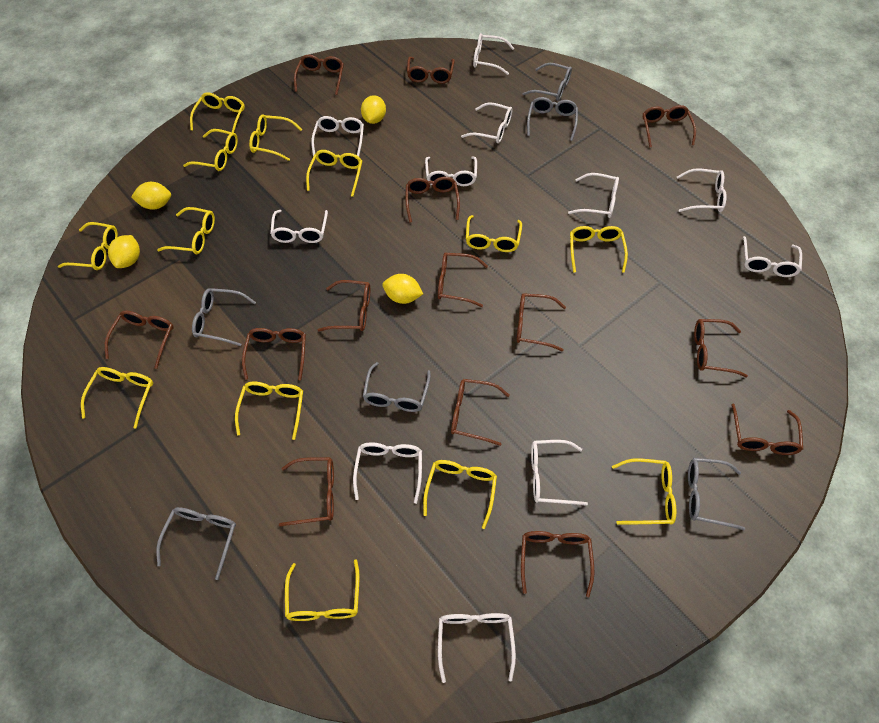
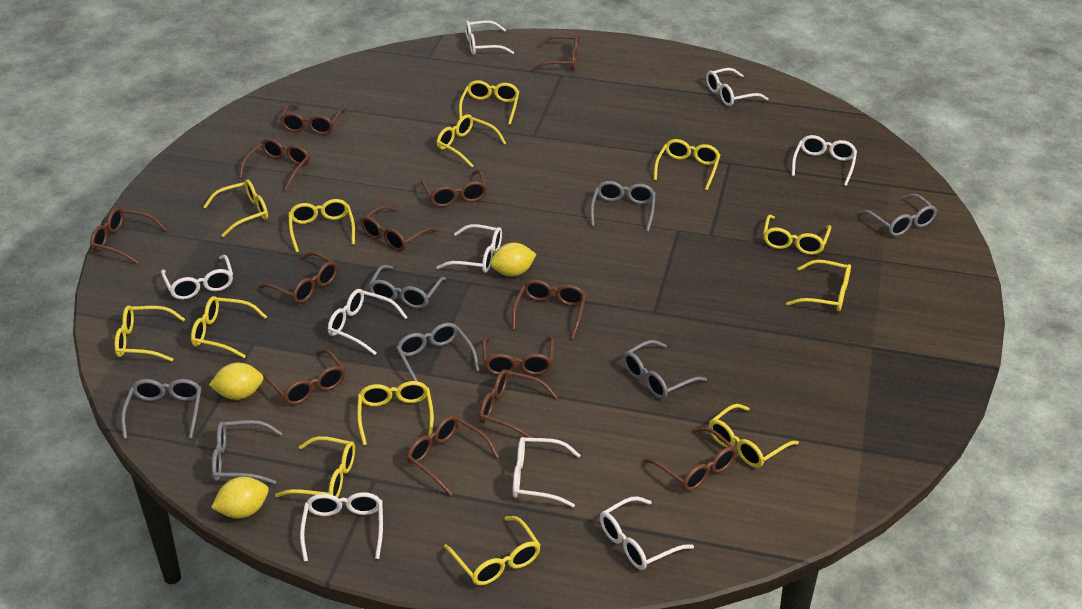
brown glasses: [105,311,174,369] [242,328,306,380] [279,457,334,526] [294,55,344,95] [318,280,370,332] [406,177,460,223] [407,57,455,84] [438,253,488,307] [451,379,510,446] [517,293,566,352] [521,531,595,597] [643,105,696,148] [694,319,748,378] [731,403,803,455] = 14 -> [90,207,167,264] [239,138,310,191] [259,252,338,304] [263,349,345,405] [280,104,345,135] [361,205,438,251] [407,415,499,496] [421,170,487,207] [479,369,558,438] [483,336,554,375] [512,280,586,339] [532,35,579,71] [644,427,737,491] = 13
grey glasses: [156,507,236,580] [192,288,256,346] [363,362,431,412] [522,63,572,101] [527,97,578,141] [688,458,745,530] = 6 -> [121,379,202,439] [212,420,283,484] [368,265,446,308] [396,323,480,381] [590,181,655,232] [623,340,707,399] [858,194,937,236] = 7
white glasses: [270,210,328,243] [311,116,364,157] [353,443,422,504] [425,156,477,186] [438,613,516,683] [461,102,512,143] [473,33,514,75] [531,440,588,506] [568,173,619,218] [677,169,727,212] [743,236,802,277] = 11 -> [161,255,233,300] [300,492,383,562] [328,289,408,355] [436,224,502,273] [465,20,515,55] [513,437,581,507] [600,496,694,570] [706,68,769,106] [792,135,857,186] = 9
yellow lemon: [108,235,140,268] [131,182,171,210] [361,95,386,124] [383,274,423,304] = 4 -> [209,363,264,400] [211,477,269,518] [490,243,537,276] = 3

